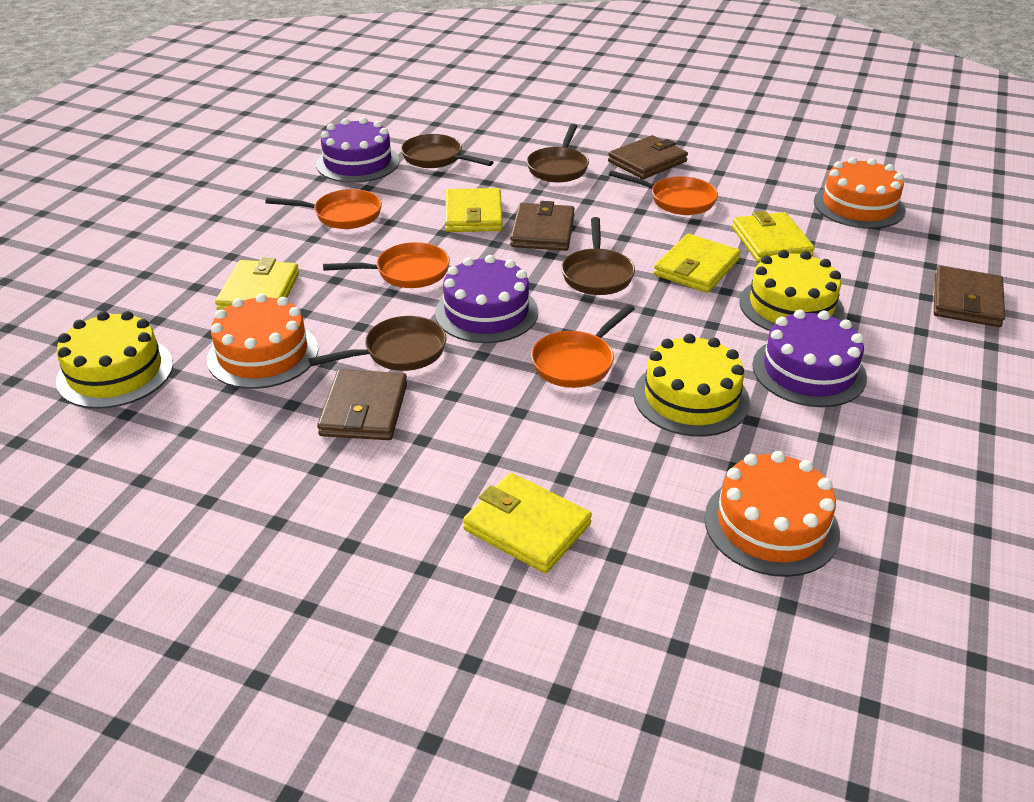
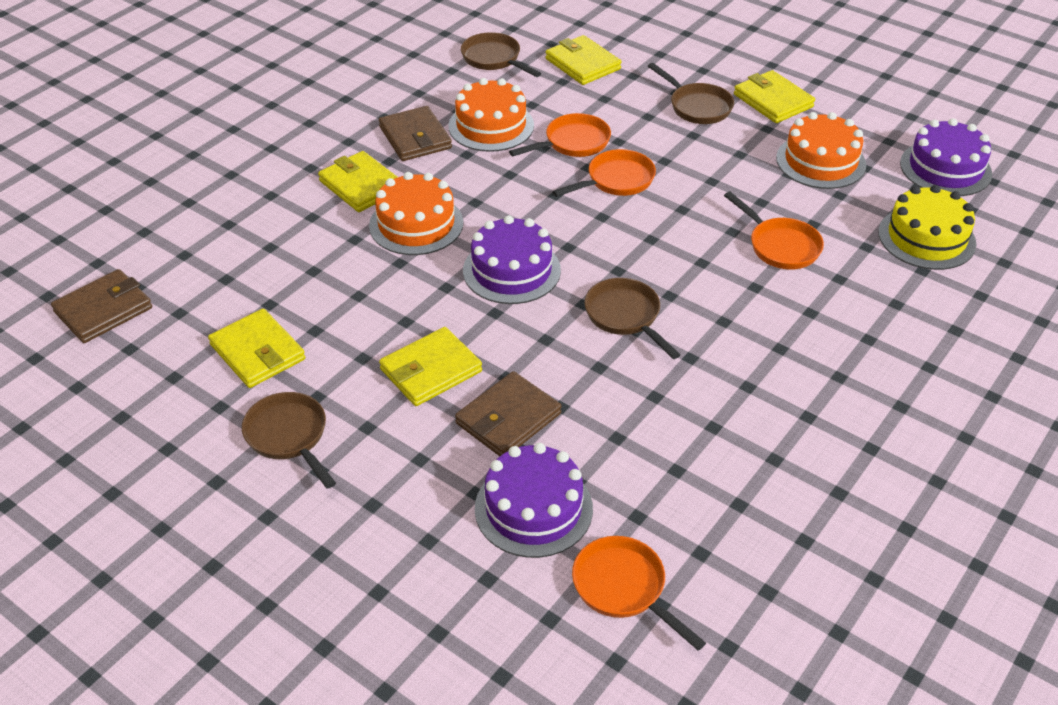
brown wallet: [317,369,407,440] [510,201,575,251] [608,135,688,179] [934,266,1005,327] = 4 -> [51,269,152,343] [379,106,452,161] [455,371,562,456] = 3
yellow cake: [56,311,173,409] [634,334,750,437] [739,250,844,331] = 3 -> [878,185,976,270] = 1

